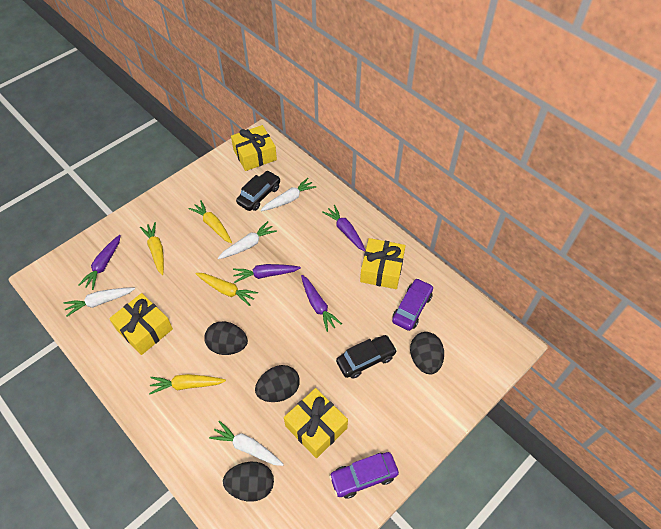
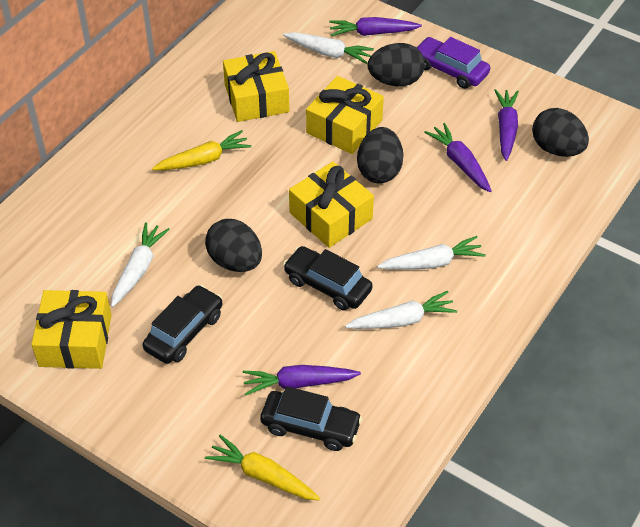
black car: [236,171,280,211] [336,335,397,379] = 2 -> [142,285,223,364] [260,386,362,451] [283,246,373,311] = 3
purple car: [329,452,399,499] [392,278,433,331] = 2 -> [416,37,490,89] = 1
yellow carrot: [140,222,164,275] [149,374,226,395] [188,200,232,243] [196,273,258,306] = 4 -> [152,130,252,170] [205,435,320,500] = 2

